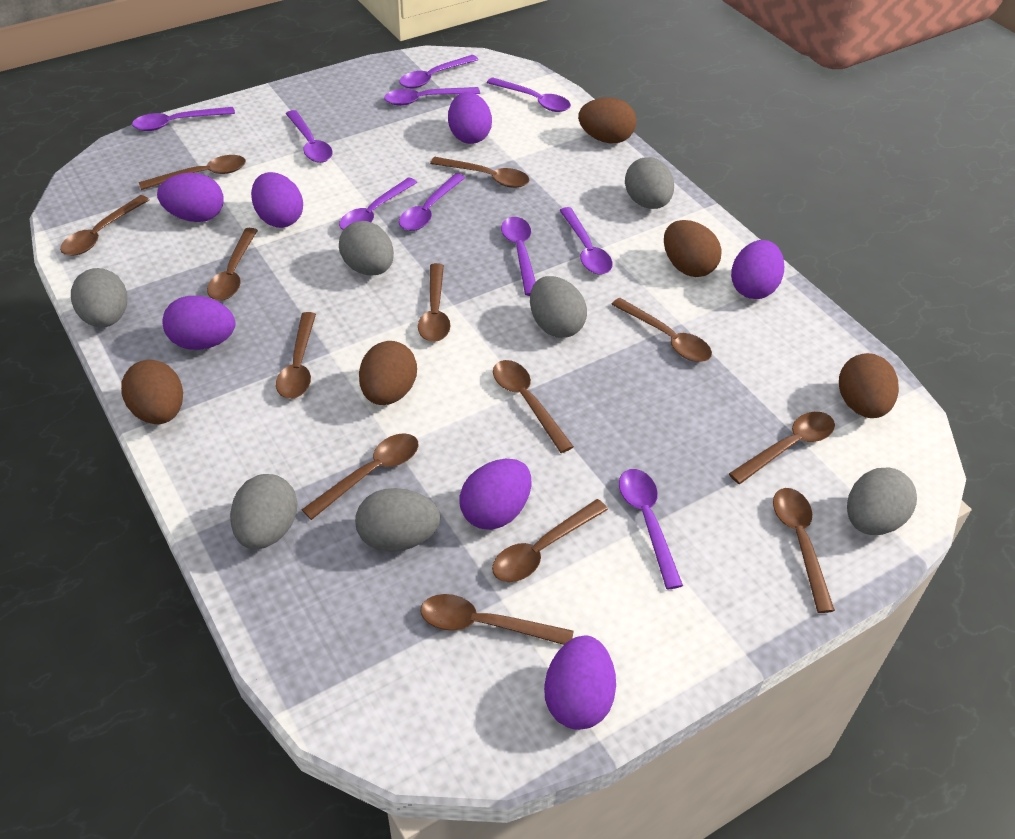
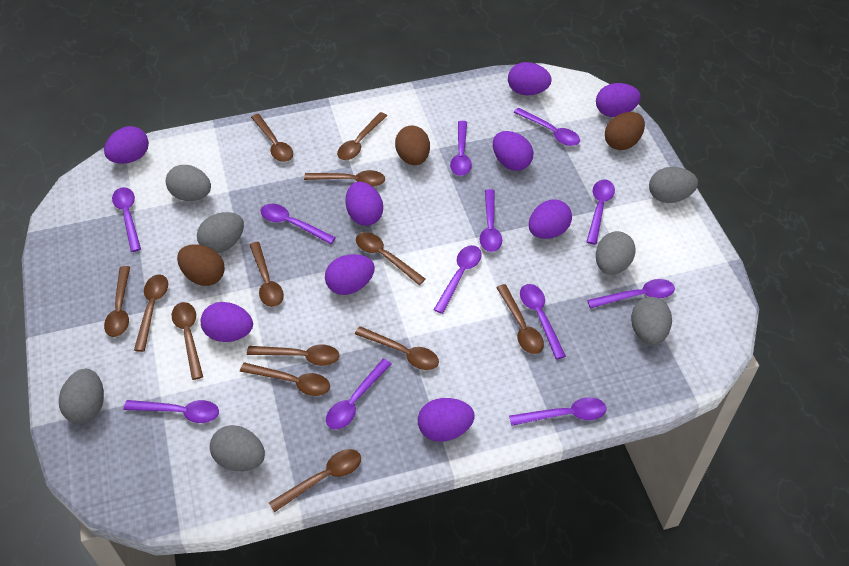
brown egg: [121,360,183,424] [359,341,417,405] [578,97,637,143] [664,220,722,277] [839,353,899,418] = 5 -> [177,244,225,286] [395,125,430,165] [605,112,645,150] = 3
purple egg: [157,173,224,222] [162,296,235,350] [251,172,303,228] [448,92,492,144] [459,459,531,530] [544,635,616,730] [731,240,784,299] = 7 -> [104,126,149,164] [201,302,253,342] [325,254,375,295] [346,182,383,226] [418,398,475,442] [493,131,533,171] [508,62,552,95] [529,199,572,239] [596,83,641,117] = 9
purple spoon: [132,107,235,131] [286,110,333,163] [339,177,417,230] [384,87,480,106] [399,55,478,88] [399,173,465,231] [487,77,571,112] [501,217,536,296] [559,207,613,275] [619,469,683,590] = 10 -> [112,187,141,252] [124,400,219,423] [261,204,336,244] [326,359,392,429] [434,245,482,314] [450,121,472,176] [479,189,502,252] [509,397,606,426] [513,107,580,146] [520,284,566,359] [587,179,615,245] [587,279,675,308] = 12

